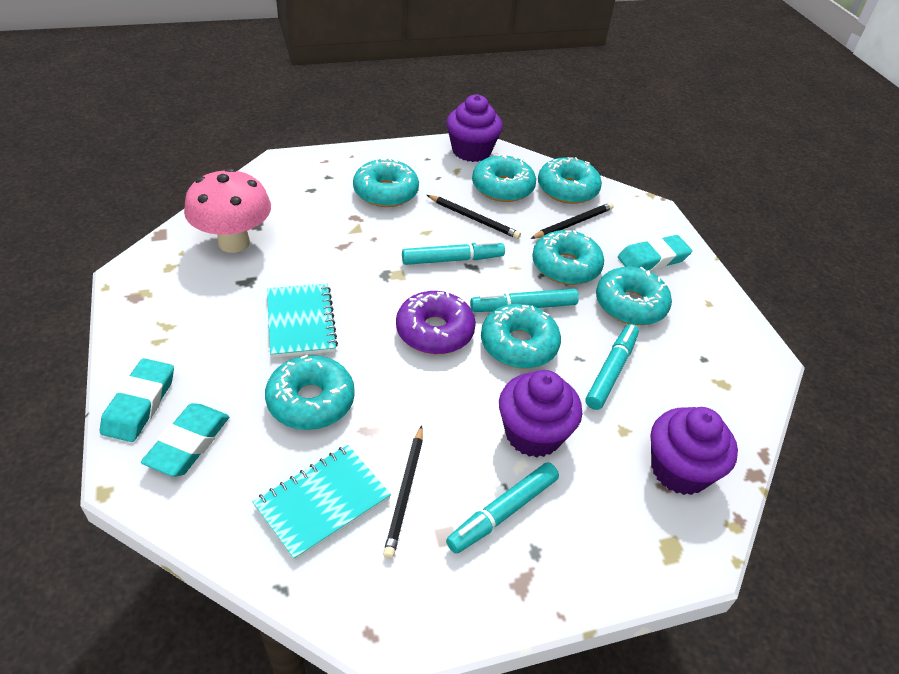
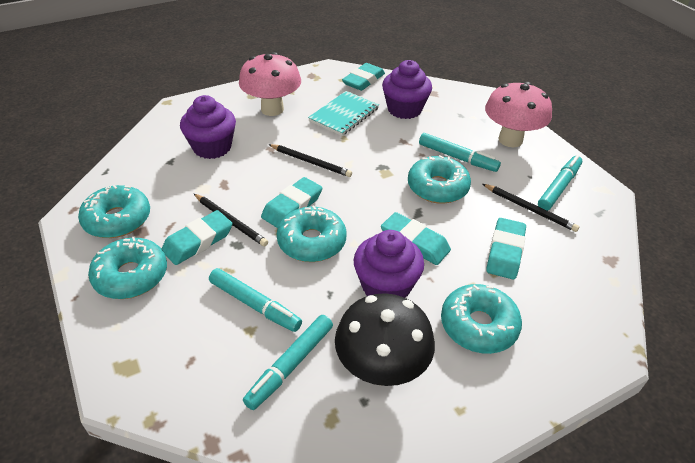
black mushroom: none = 0 -> [335,293,435,386] = 1
pink mushroom: [184,168,271,253] = 1 -> [239,52,301,116] [485,82,552,147] = 2
purple donut: [396,291,476,354] = 1 -> none = 0
turquoise donut: [265,355,355,430] [353,158,419,207] [472,154,536,202] [481,304,561,369] [532,230,604,285] [538,157,602,204] [596,267,672,325] = 7 -> [78,185,150,238] [88,237,167,299] [277,205,347,262] [408,155,471,204] [441,284,522,354] = 5
turquoise eraser: [100,358,174,442] [141,403,229,477] [618,235,692,271] = 3 -> [162,210,233,265] [261,177,322,228] [342,63,385,91] [381,212,451,265] [486,218,526,279] = 5
turquoise notebook: [253,445,391,561] [267,283,338,358] = 2 -> [308,91,379,136] = 1

